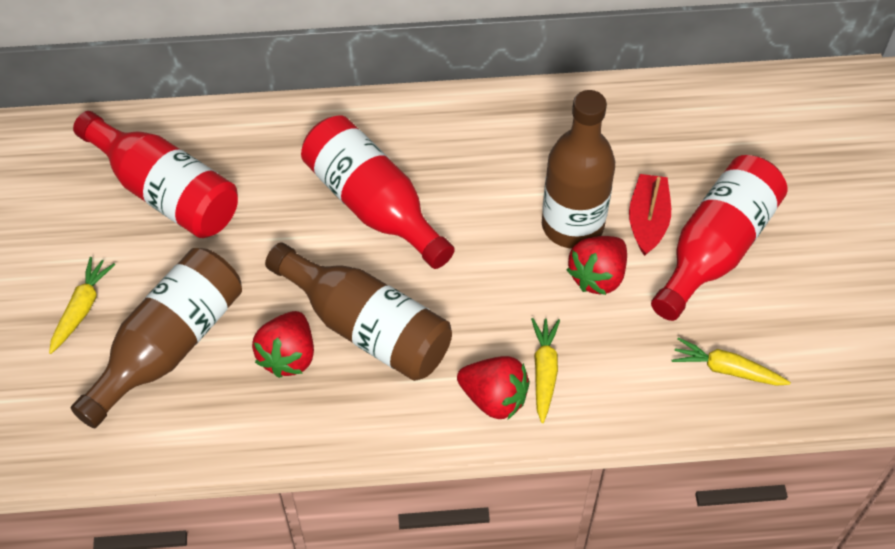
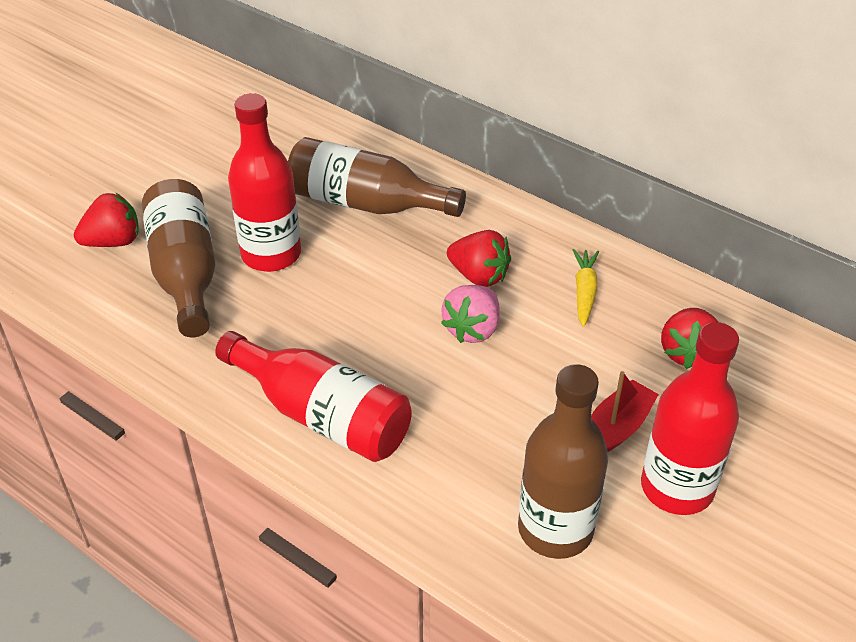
pink strawberry: none = 0 -> [441,285,500,343] = 1
yellow carrot: [49,257,115,354] [531,318,560,423] [672,337,791,386] = 3 -> [573,249,599,327] = 1

